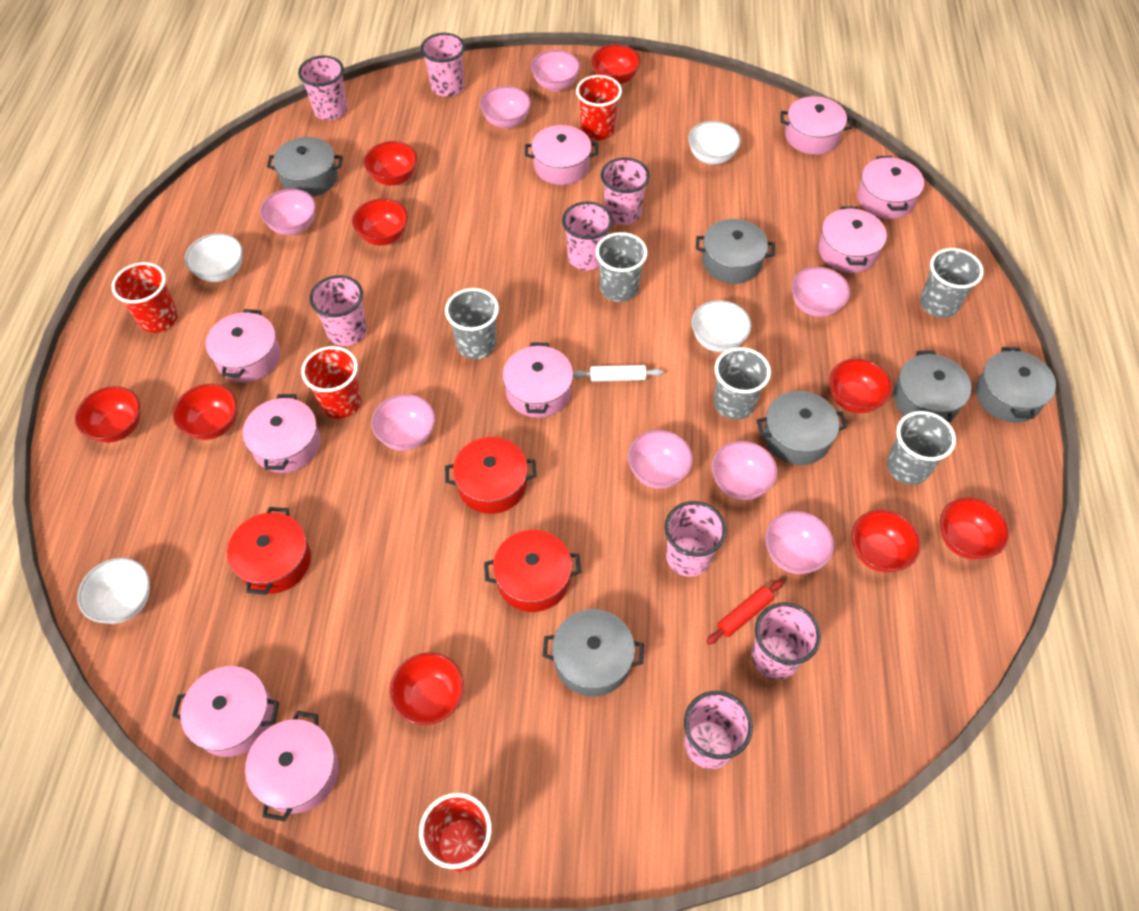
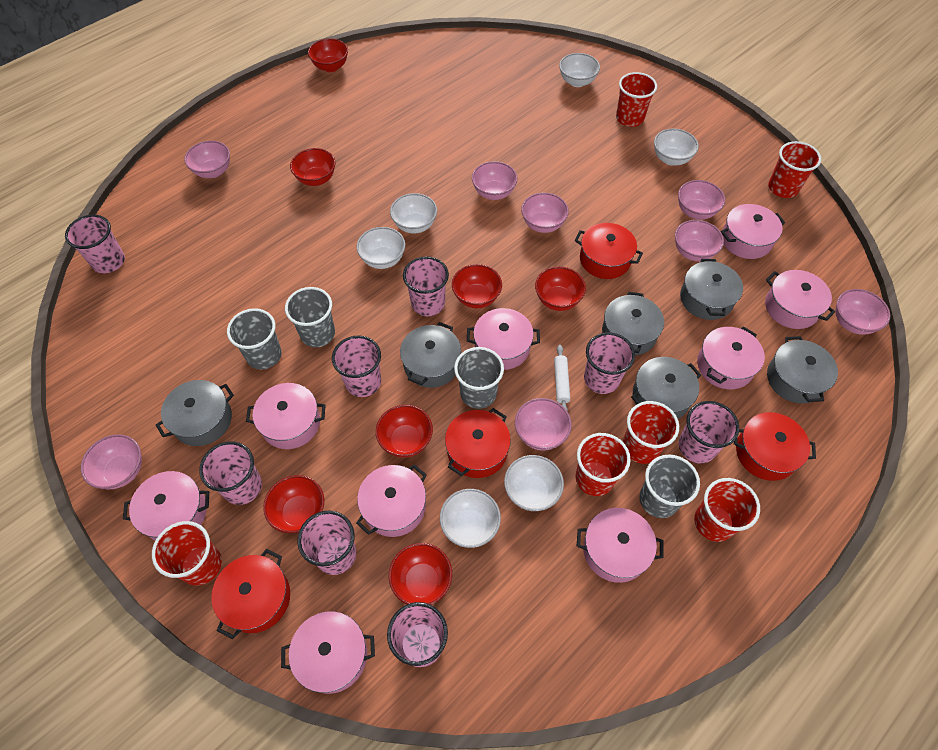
grey cup: [445,288,499,359] [596,232,647,302] [714,347,771,420] [887,411,956,485] [920,248,984,318] = 5 -> [227,308,282,370] [285,287,335,348] [454,347,504,409] [639,454,700,518] = 4
red bowl: [75,386,140,443] [173,384,237,440] [352,198,408,245] [364,141,417,186] [390,652,464,725] [591,44,641,85] [829,358,892,413] [852,510,921,573] [940,497,1009,560] = 9 -> [263,475,324,533] [290,148,335,186] [308,38,348,72] [376,405,433,458] [389,543,452,605] [452,264,502,308] [535,266,586,311] = 7
red cup: [112,262,178,333] [301,346,362,419] [419,793,492,872] [576,75,622,140] = 4 -> [152,521,222,586] [575,433,631,496] [616,72,657,127] [623,401,679,464] [694,478,760,542] [768,141,821,198] = 6
red pot: [227,507,311,595] [445,437,536,514] [484,530,581,612] = 3 -> [211,549,290,639] [445,408,511,478] [575,223,643,279] [734,412,816,481] = 4
red rolling pin: [707,580,784,644] = 1 -> none = 0
white bowl: [77,558,150,624] [185,233,243,282] [688,121,741,165] [691,300,751,352] = 4 -> [356,227,405,269] [390,193,437,233] [440,489,501,548] [504,455,564,511] [559,53,600,87] [654,129,699,166] = 6

